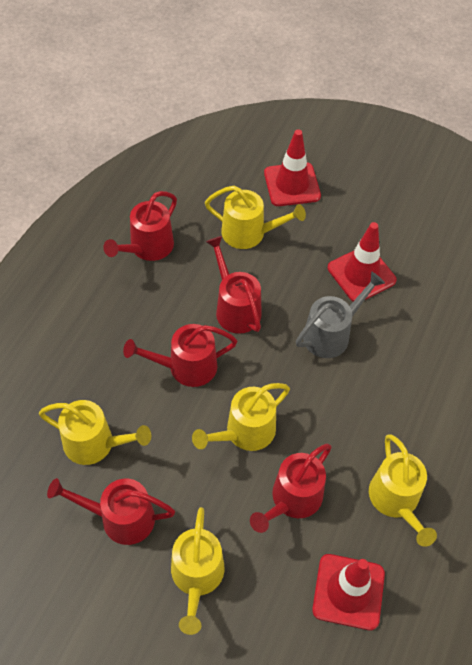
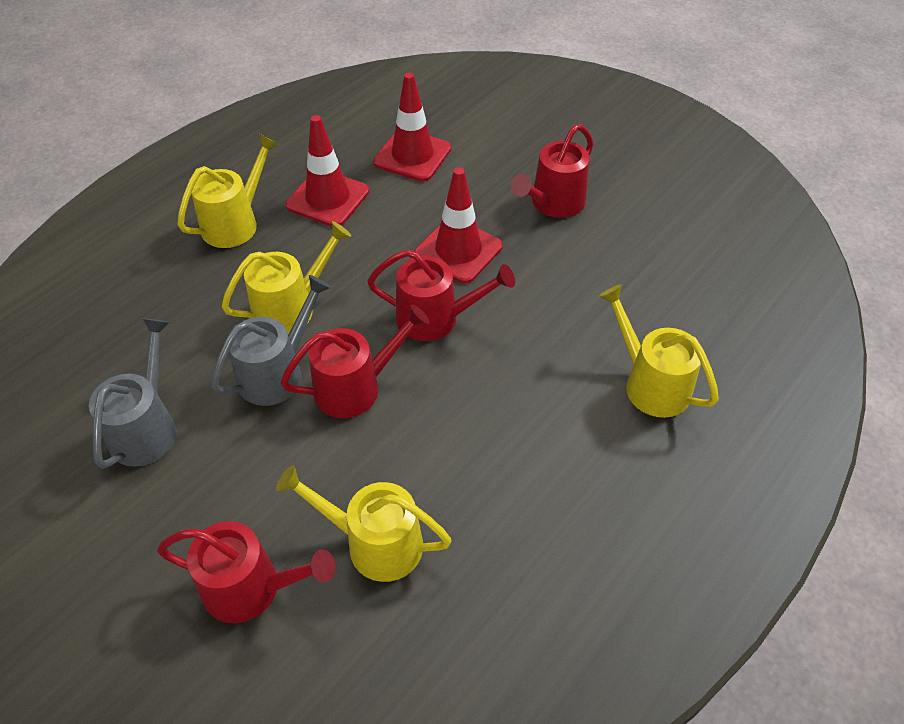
grey watering can: [296,272,385,358] = 1 -> [89,318,177,469] [211,275,331,406] = 2
red watering can: [47,478,175,545] [103,191,177,261] [123,324,237,387] [206,236,262,334] [250,444,332,533] = 5 -> [157,521,336,623] [281,304,430,418] [367,249,515,341] [511,124,593,218] = 4
yellow watering can: [39,400,151,465] [171,507,225,635] [192,383,290,451] [205,186,306,249] [369,434,437,547] = 5 -> [178,134,279,248] [221,221,351,334] [276,465,452,582] [599,284,719,418] = 4

